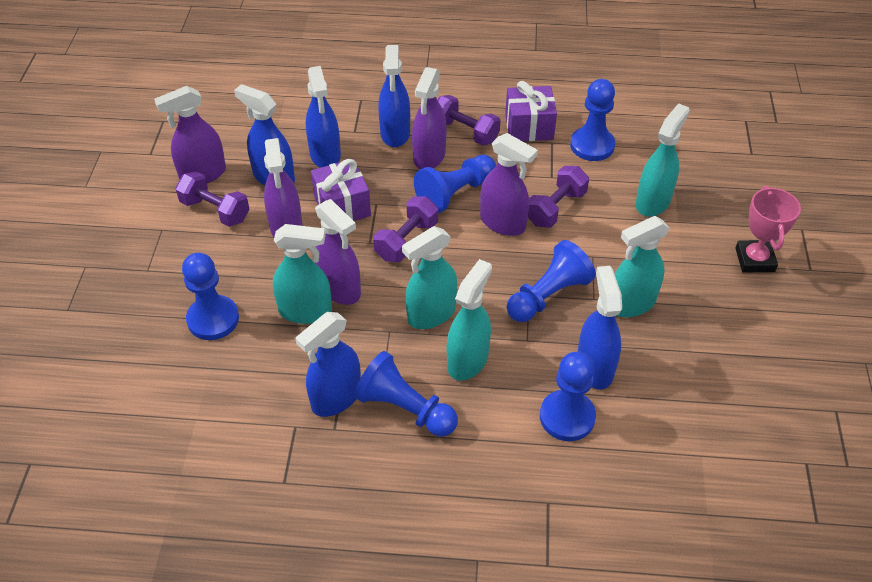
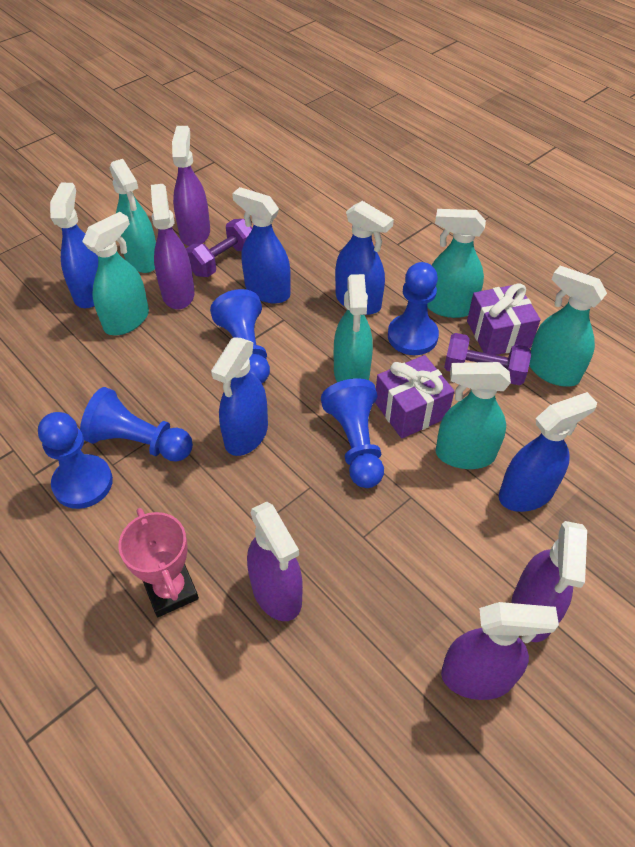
blue pawn: [182,253,239,340] [354,351,458,437] [414,155,496,213] [507,240,596,322] [540,352,596,441] [570,79,615,161] = 6 -> [38,412,113,509] [80,387,193,462] [210,289,270,383] [321,378,384,488] [388,262,439,355] = 5
purple dumbbell: [175,171,249,227] [373,197,438,262] [438,95,501,146] [528,166,589,228] = 4 -> [186,219,253,277] [444,333,531,385] = 2
turquoise spray bottle: [273,224,332,324] [402,226,457,329] [447,259,492,381] [615,216,670,317] [636,103,690,217] = 5 -> [82,212,149,335] [110,159,156,273] [334,274,373,382] [427,209,486,318] [436,362,511,469] [529,265,607,387] = 6

